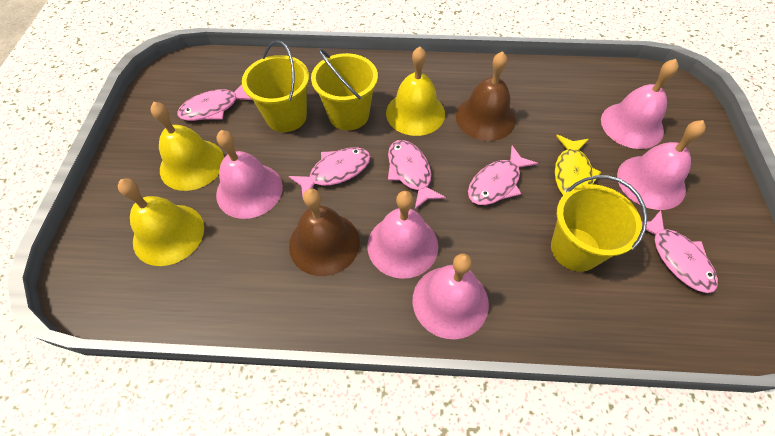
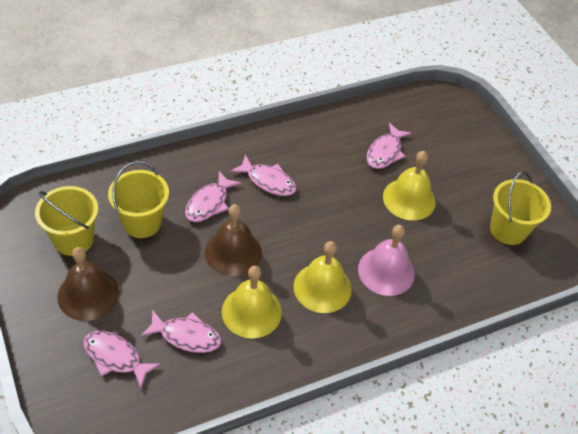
pink bell: [216,130,283,219] [367,191,438,279] [412,253,489,339] [601,59,679,149] [617,120,706,210] = 5 -> [358,225,415,296] = 1
yellow fish: [555,135,601,195] = 1 -> none = 0

